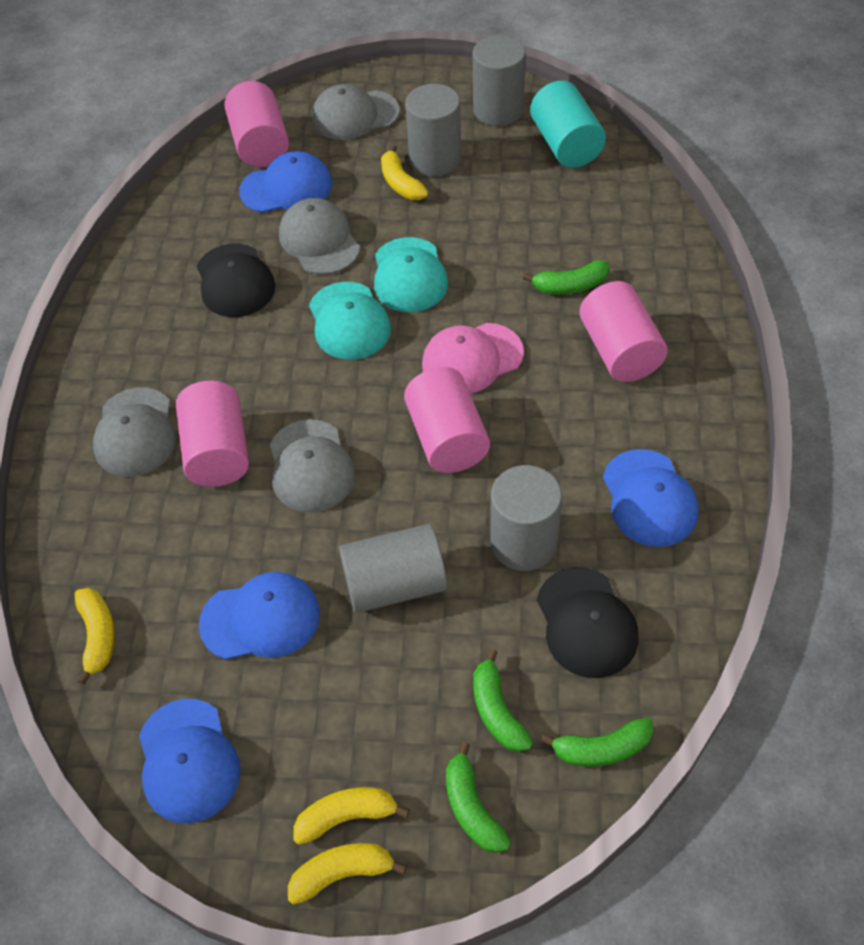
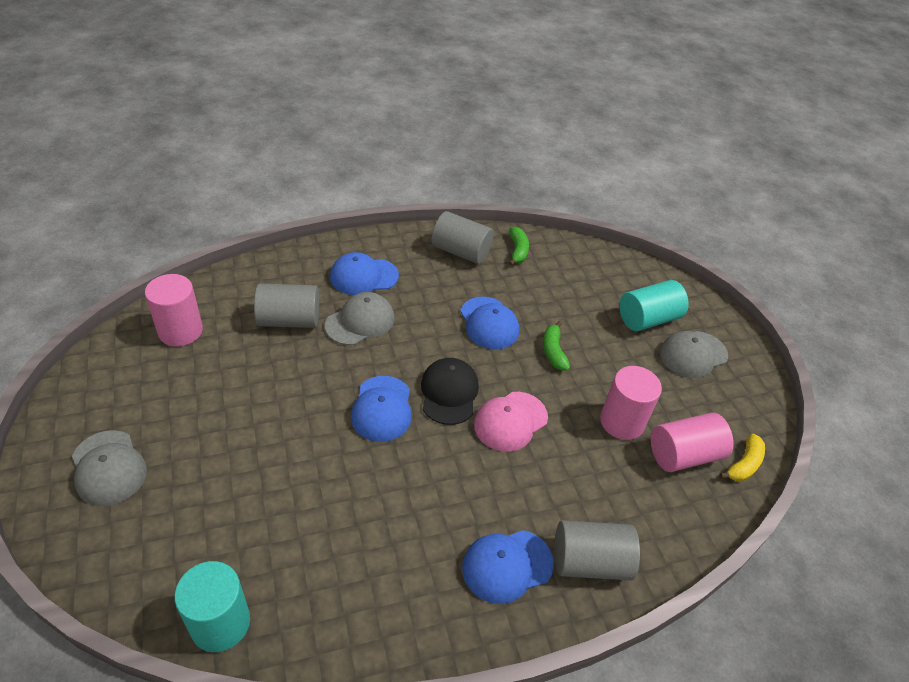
black cap: [197,244,276,317] [537,567,638,678] = 2 -> [421,358,479,425] = 1
green banana: [446,742,511,853] [473,649,533,752] [523,260,609,294] [540,718,653,767] = 4 -> [509,227,529,266] [543,321,570,370] = 2
grey cap: [93,387,176,477] [270,419,355,513] [279,198,360,275] [312,84,400,140] = 4 -> [72,430,147,506] [325,292,394,345] [660,331,728,378] = 3
grey cylinder: [339,524,447,613] [405,84,461,176] [473,35,526,126] [491,465,562,571] = 4 -> [254,284,319,328] [432,211,494,264] [555,520,640,581] = 3
pink cylinder: [176,381,249,487] [224,81,289,167] [404,367,490,473] [579,281,668,382] = 4 -> [145,274,203,347] [600,366,662,440] [651,413,734,472] = 3
turquoise cap: [309,282,391,360] [374,237,448,312] = 2 -> none = 0
turquoise cylinder: [530,81,606,168] = 1 -> [175,561,250,652] [619,280,689,331] = 2
yellow banana: [75,588,115,685] [288,843,407,905] [293,787,410,845] [381,145,428,200] = 4 -> [720,433,765,481] = 1

